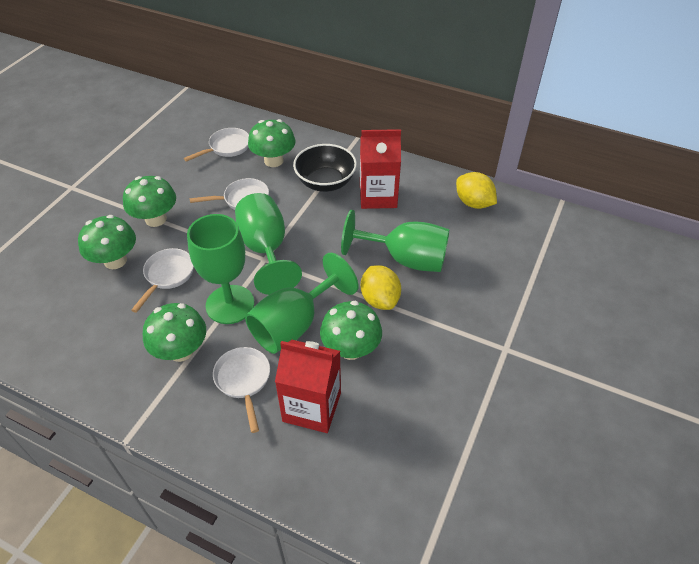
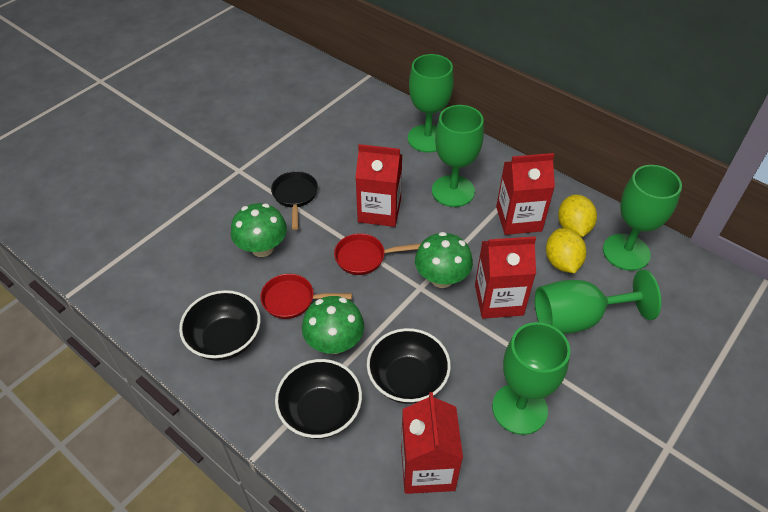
black bowl: [293,144,357,192] = 1 -> [179,290,261,361] [275,359,362,439] [367,328,451,404] = 3
black pan: none = 0 -> [271,171,318,230] = 1
green goblet: [187,214,254,324] [235,193,302,295] [245,253,358,354] [341,210,449,272] = 4 -> [408,54,454,152] [432,105,484,207] [492,322,570,435] [535,270,661,334] [603,165,682,271] = 5
green mushroom: [78,215,136,269] [123,176,176,227] [143,303,206,362] [248,119,296,167] [320,301,382,360] = 5 -> [231,203,287,257] [302,296,364,354] [415,232,473,288] = 3
red carton: [275,340,341,433] [360,129,401,209] = 2 -> [355,144,402,227] [401,392,463,494] [475,236,536,319] [496,153,555,235] = 4
red pan: none = 0 -> [260,274,352,319] [334,233,421,275] = 2
white pan: [131,248,194,313] [184,128,249,162] [190,178,269,210] [213,347,270,433] = 4 -> none = 0

